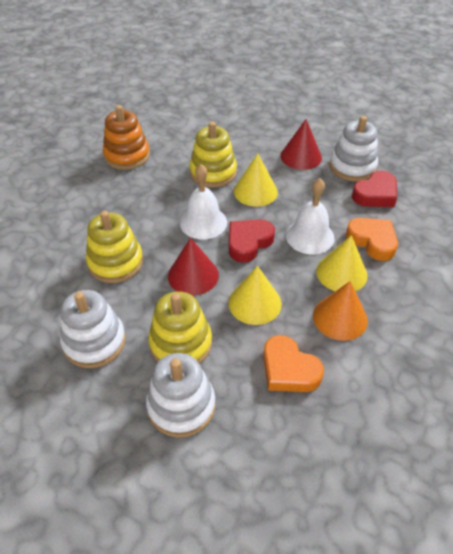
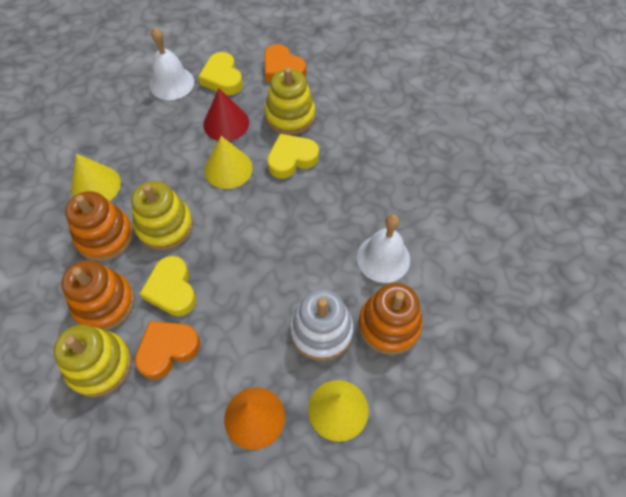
orange stacking toy: [103,105,150,170] = 1 -> [61,260,135,330] [65,191,133,261] [358,283,423,355] = 3
red cone: [168,238,219,296] [281,119,322,170] = 2 -> [203,88,249,141] = 1
red heart: [229,219,275,263] [352,171,397,207] = 2 -> none = 0
white stacking toy: [60,290,126,368] [146,353,215,437] [330,116,378,182] = 3 -> [290,289,353,361] = 1
yellow heart: none = 0 -> [140,256,196,316] [198,52,243,95] [267,134,319,179] = 3

